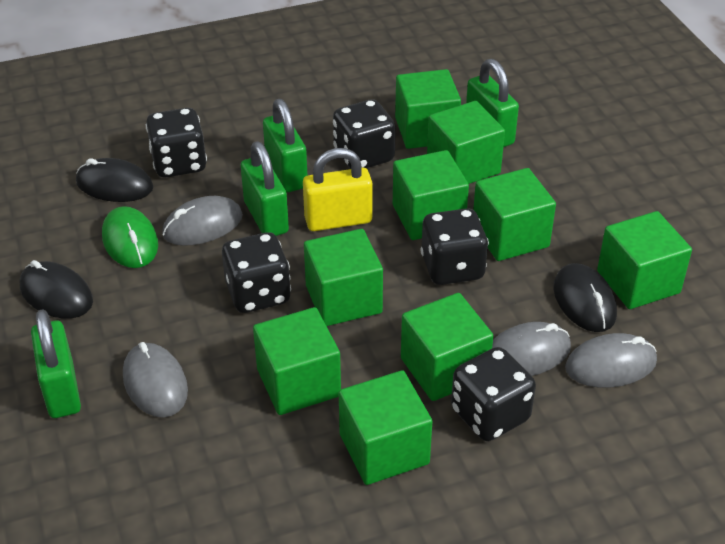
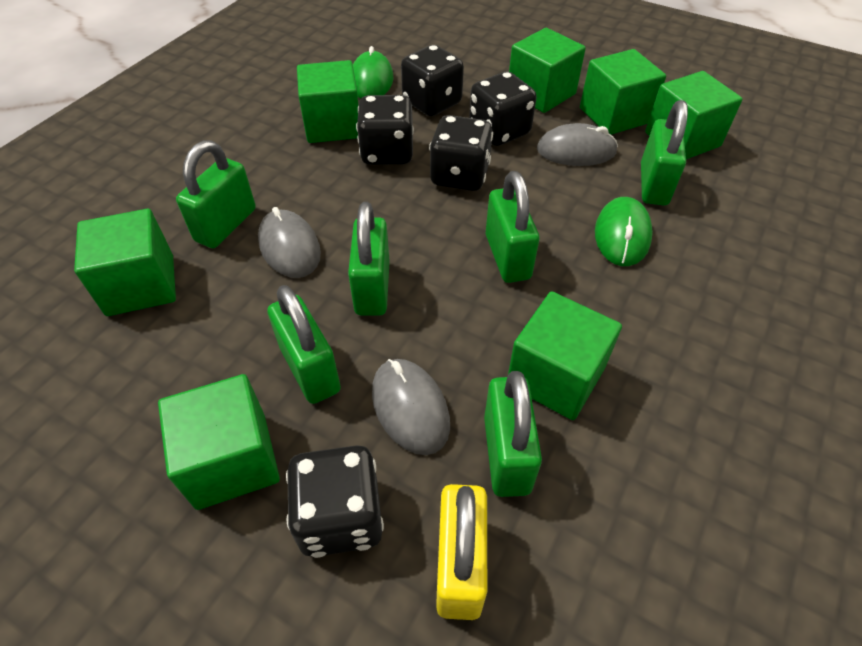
black mouse: [19,260,93,319] [76,158,153,202] [553,263,617,332] = 3 -> none = 0
green cube: [253,307,341,415] [304,229,383,326] [339,370,432,485] [393,150,469,240] [395,69,461,149] [401,293,493,401] [427,101,505,184] [473,168,556,261] [597,211,692,309] = 9 -> [74,209,176,316] [158,374,280,510] [297,60,359,143] [508,291,622,420] [509,28,586,113] [580,49,666,135] [645,71,742,159] = 7
green mouse: [102,206,158,268] = 1 -> [353,46,393,98] [595,197,653,266] = 2
green padlock: [31,309,81,418] [241,141,289,236] [263,99,307,192] [466,59,519,147] = 4 -> [176,140,256,248] [267,285,341,404] [348,202,390,316] [484,371,542,497] [486,171,540,283] [641,100,688,205] = 6
grey mouse: [123,342,188,417] [162,196,243,246] [492,322,571,376] [565,333,657,388] = 4 -> [258,207,321,278] [372,359,450,455] [537,123,618,166] = 3

